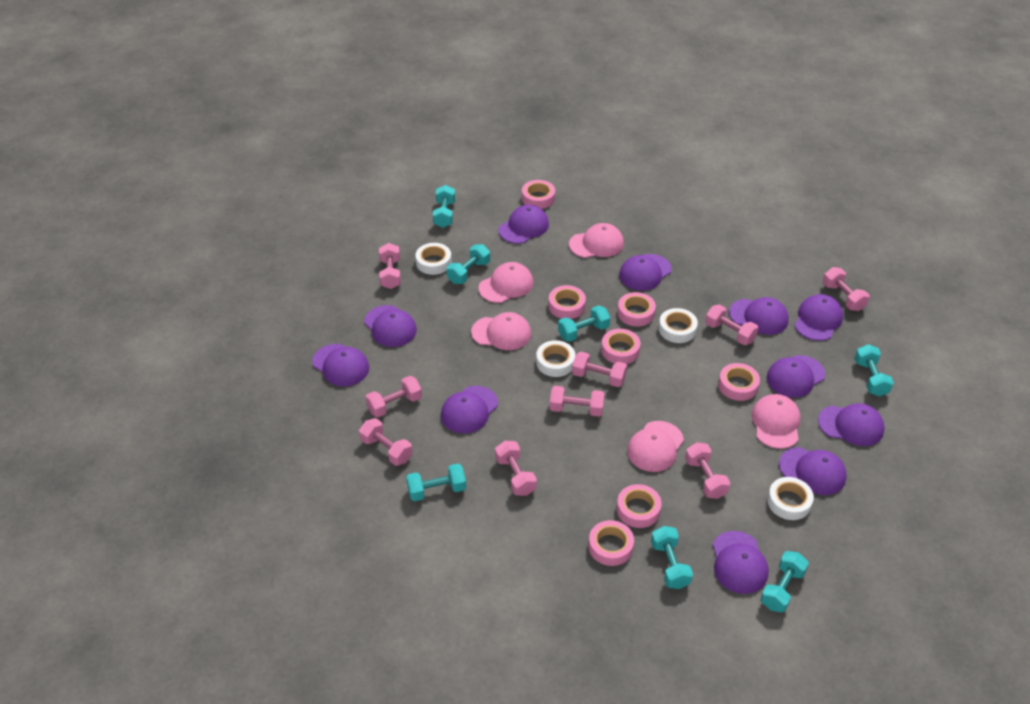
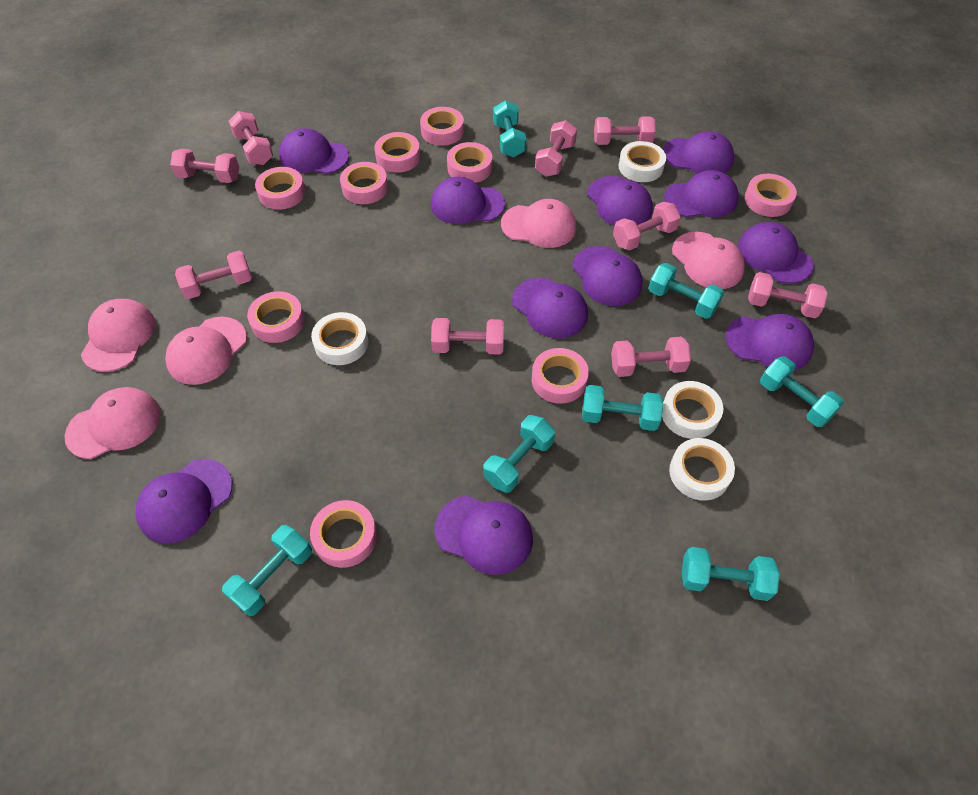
pink tape: [522,180,555,209] [548,285,586,319] [588,520,634,566] [601,329,640,364] [617,484,661,528] [618,292,656,327] [718,363,760,401] = 7 -> [247,291,305,343] [255,167,305,210] [310,500,377,568] [340,162,388,204] [374,132,420,173] [420,107,464,146] [447,142,492,183] [532,348,589,404] [744,174,797,217] = 9

